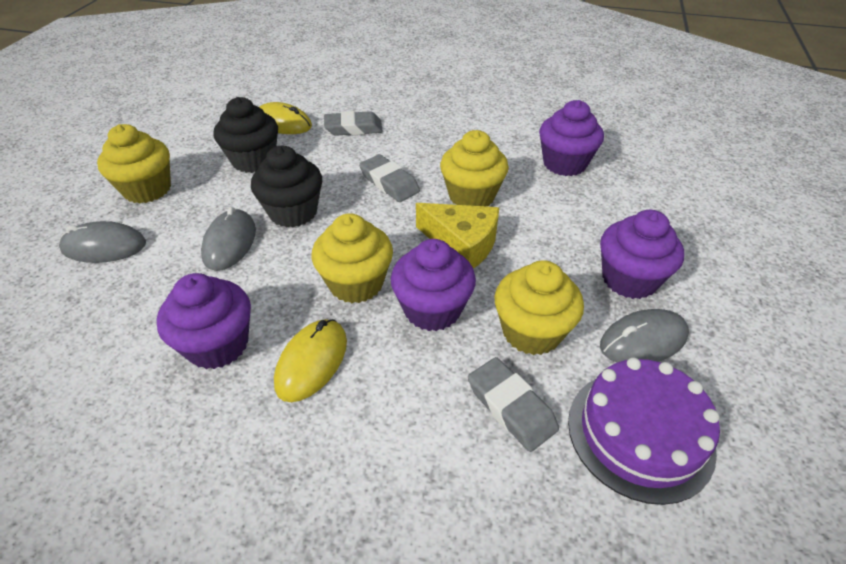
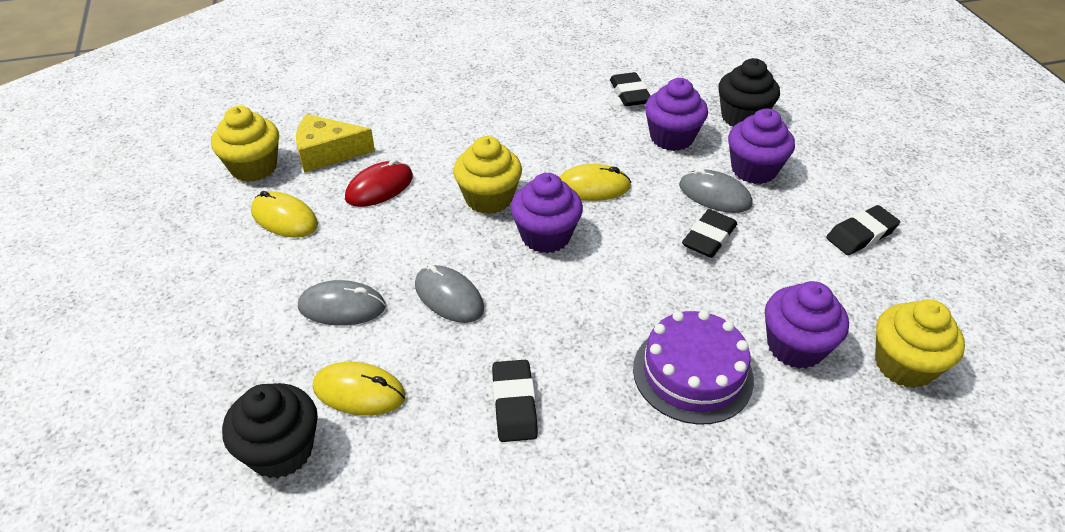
black eraser: none = 0 -> [492,360,538,442] [610,72,651,106] [682,209,737,258] [826,205,900,255] = 4
grey eraser: [324,111,383,136] [359,154,420,202] [468,357,559,452] = 3 -> none = 0
red mouse: none = 0 -> [345,159,413,207] = 1
yellow cupcake: [97,124,171,204] [312,213,393,303] [440,130,509,206] [494,260,584,355] = 4 -> [211,106,279,182] [453,136,522,214] [875,299,965,388] = 3
yellow mouse: [259,102,312,134] [274,319,347,402] = 2 -> [251,191,318,238] [313,362,406,416] [559,164,631,201] = 3

